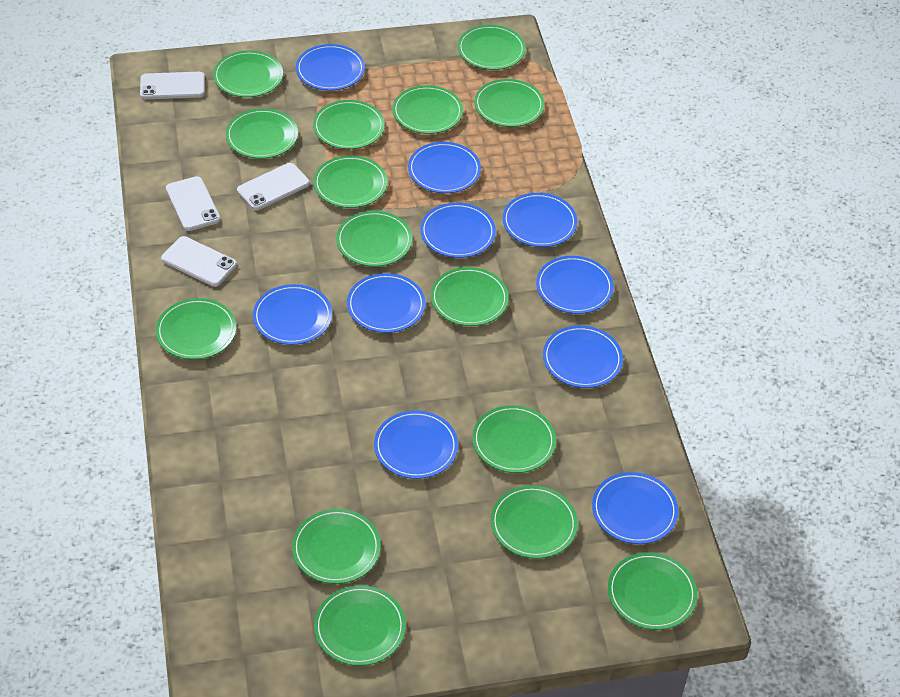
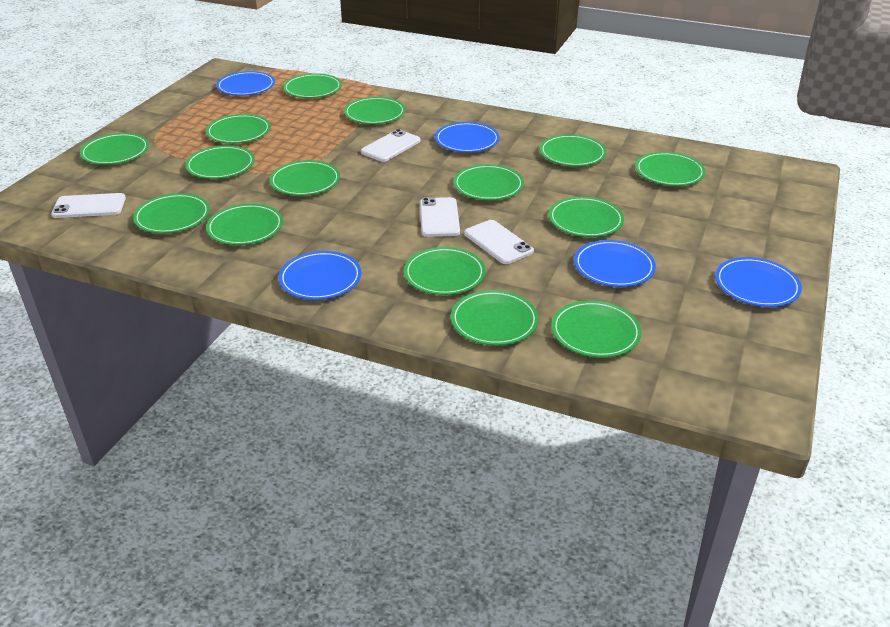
blue plate: [253,284,332,345] [296,44,365,91] [347,273,425,333] [374,410,458,479] [408,142,481,193] [420,203,496,258] [503,193,577,247] [536,256,614,314] [543,325,623,388] [592,472,678,544] = 10 -> [216,71,275,96] [279,251,361,300] [435,122,500,152] [574,240,656,287] [715,257,802,307] = 5

